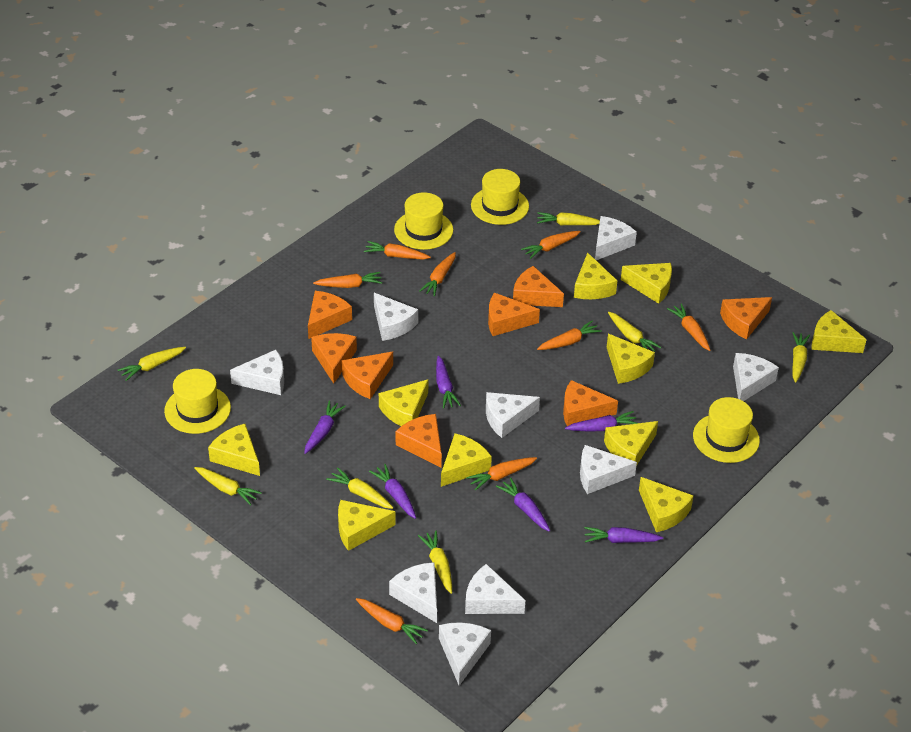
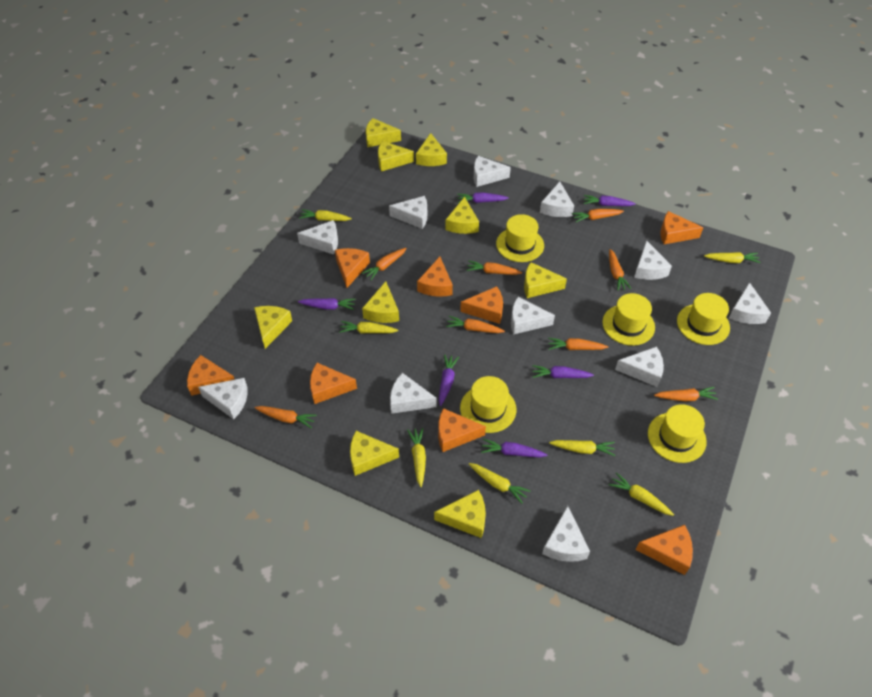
white cheese: [230,350,284,395] [374,293,418,341] [389,562,437,623] [439,622,491,686] [465,564,525,614] [486,392,540,438] [580,445,637,494] [595,216,637,260] [733,353,779,401] = 9 -> [198,378,248,419] [297,220,338,255] [389,196,427,229] [390,373,436,414] [474,156,511,187] [511,297,555,335] [540,182,574,217] [542,506,590,562] [615,346,664,387] [634,240,672,280] [729,282,771,324] = 11
yellow cheese: [208,424,260,476] [338,500,396,551] [379,379,429,426] [441,433,492,487] [574,253,618,299] [604,421,658,466] [607,334,655,384] [621,263,672,304] [639,477,694,532] [811,310,867,353] = 10 -> [254,306,292,349] [350,431,399,476] [362,281,399,323] [366,118,401,147] [378,141,414,172] [416,133,447,166] [434,490,486,538] [445,197,479,234] [524,262,567,298] = 9
yellow hat: [164,369,231,434] [394,192,453,250] [471,169,529,225] [693,397,760,463] = 4 -> [460,376,516,433] [496,214,544,262] [602,293,655,346] [648,404,707,463] [677,293,730,345] = 5

